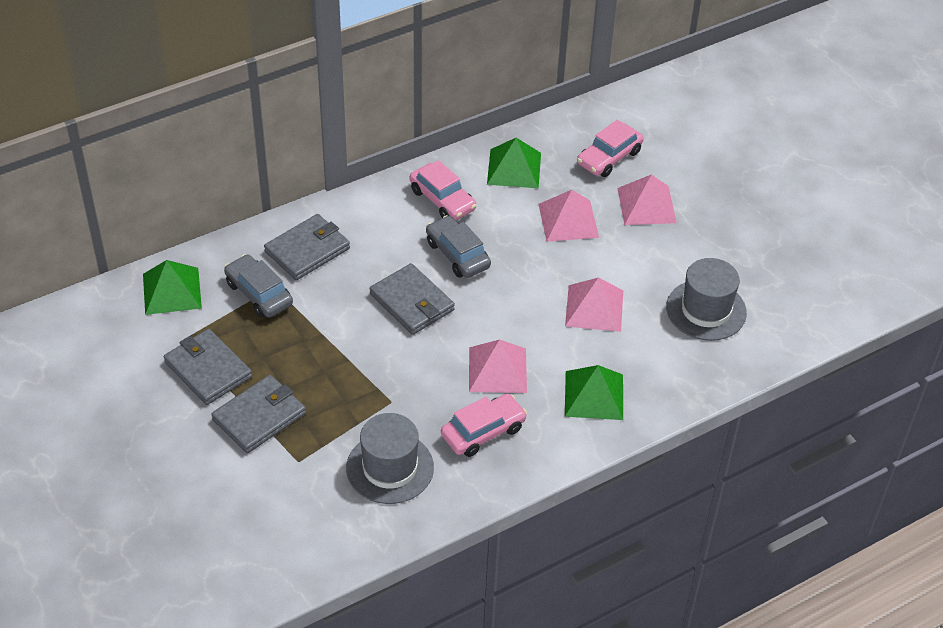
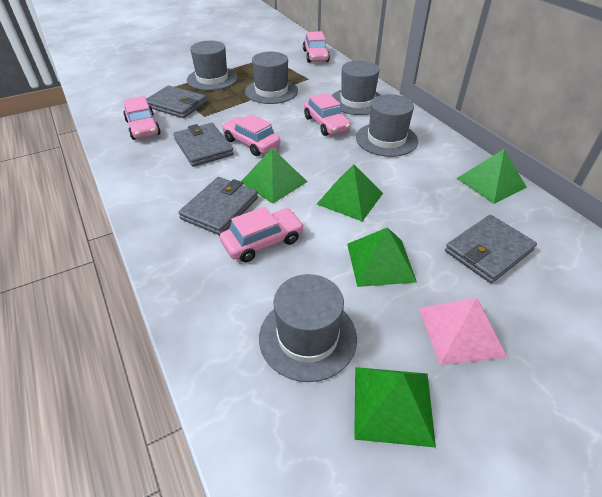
green pyramid: [143,260,202,315] [487,138,541,188] [565,365,623,420] = 3 -> [241,148,308,204] [317,165,383,221] [347,227,417,287] [354,367,436,448] [457,149,527,204] = 5
grey car: [224,254,293,318] [426,215,491,278] = 2 -> none = 0
grey hat: [346,413,434,504] [666,258,747,341] = 2 -> [187,41,238,91] [245,52,298,104] [259,274,357,382] [332,61,380,115] [356,94,418,157] = 5
pink car: [410,160,476,220] [441,394,527,457] [577,120,644,177] = 3 -> [123,96,161,140] [220,207,304,262] [222,114,280,156] [303,31,330,63] [304,93,351,136] = 5
pink pyramid: [469,340,527,393] [539,190,599,242] [565,278,623,332] [617,174,677,225] = 4 -> [419,298,508,365] = 1

